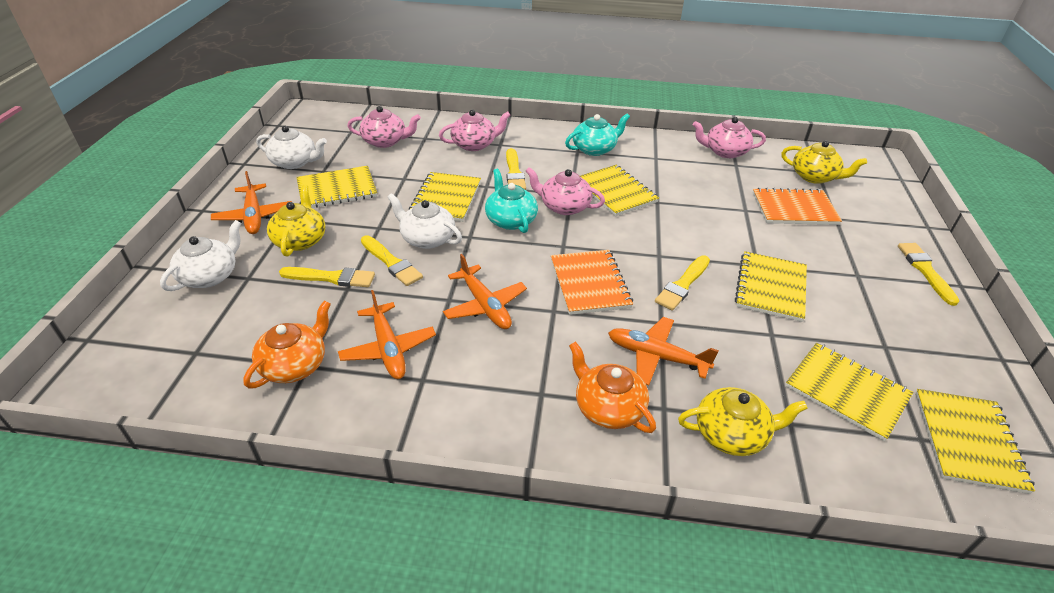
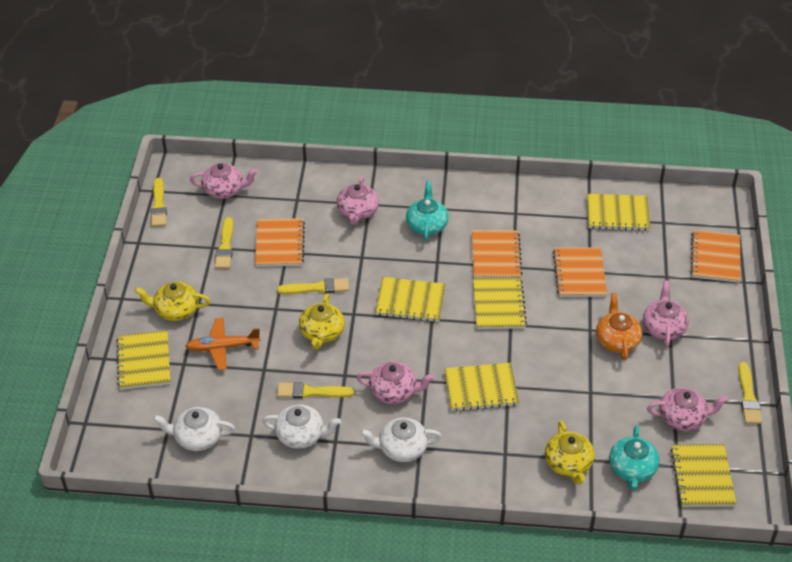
orange notebook: [551,250,633,315] [753,187,842,225] = 2 -> [255,218,305,267] [472,230,523,278] [553,247,607,297] [691,230,741,283] = 4
orange plane: [211,171,292,234] [338,290,436,379] [443,254,527,329] [608,317,719,385] = 4 -> [186,318,261,370] = 1
orange teapot: [243,301,331,389] [569,341,656,433] = 2 -> [596,293,642,360] = 1
pink teapot: [347,106,421,148] [439,110,511,151] [526,167,605,215] [693,117,766,158] = 4 -> [190,163,258,199] [337,176,379,225] [356,362,435,404] [643,280,689,347] [647,388,728,431] = 5

